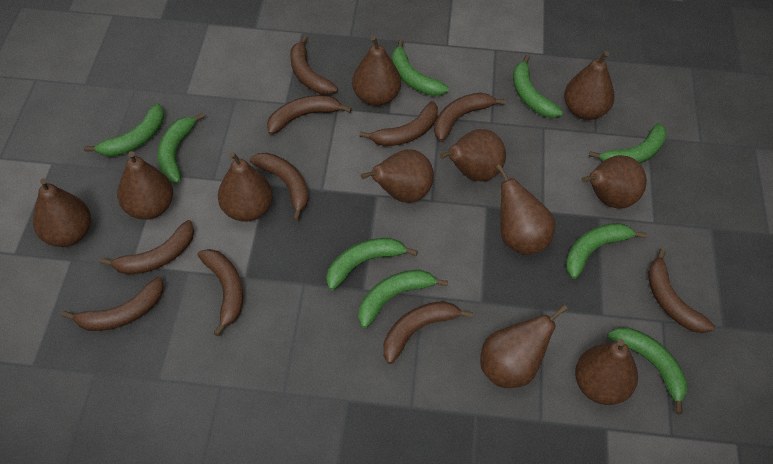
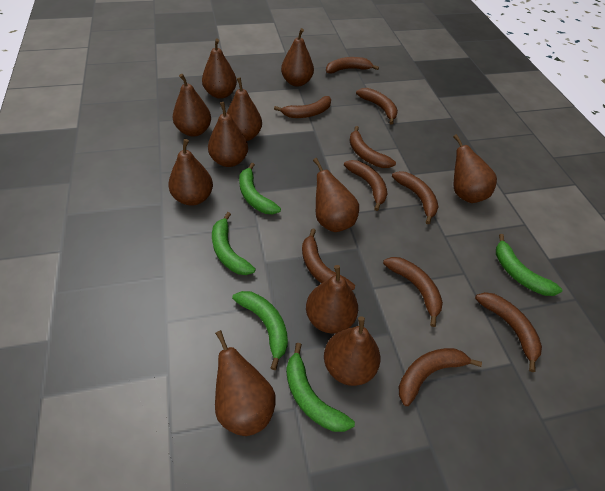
green banana: [84,103,164,157] [158,113,205,183] [326,238,418,290] [358,270,448,328] [392,39,449,96] [513,55,563,118] [566,223,647,279] [589,123,667,163] [607,327,687,415] = 9 -> [212,212,256,275] [232,291,288,370] [239,163,281,214] [286,343,355,432] [496,234,562,296] = 5

